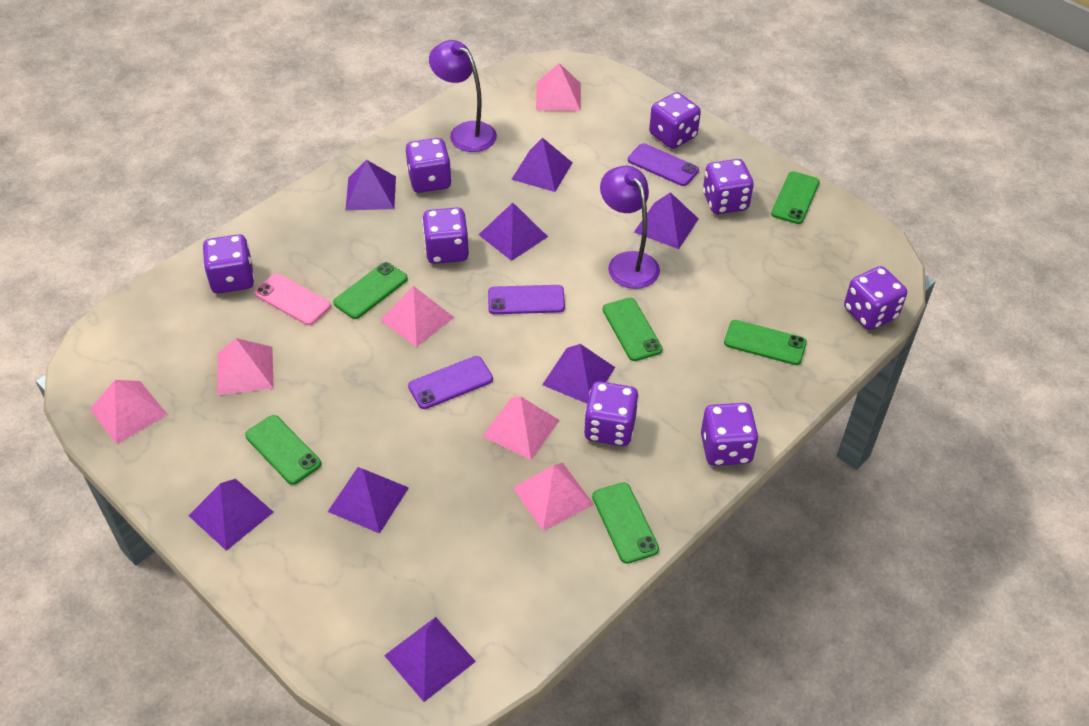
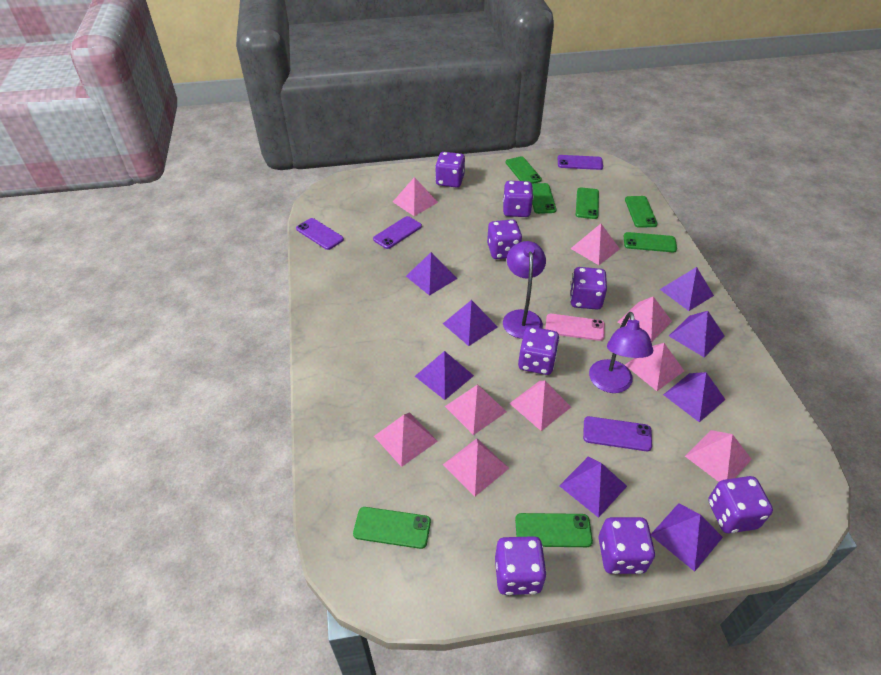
green phone: [245,415,321,485] [333,262,408,319] [592,482,659,564] [603,298,663,361] [724,320,807,365] [771,171,820,224] = 6 -> [353,507,431,549] [506,156,542,184] [515,513,593,547] [532,183,556,214] [576,187,599,219] [624,232,677,252] [625,196,658,228] = 7
pink pyramid: [90,380,168,444] [217,338,274,395] [380,286,454,347] [482,397,560,460] [513,463,594,531] [536,63,581,111] = 6 -> [374,412,438,467] [393,177,438,216] [443,438,509,496] [445,384,507,435] [509,381,571,431] [570,224,620,265] [618,296,672,342] [625,343,684,391] [685,430,752,482] = 9
purple phone: [408,356,493,409] [488,285,565,314] [628,143,699,186] = 3 -> [296,218,344,250] [373,216,422,249] [558,155,603,170] [583,416,652,451] = 4

